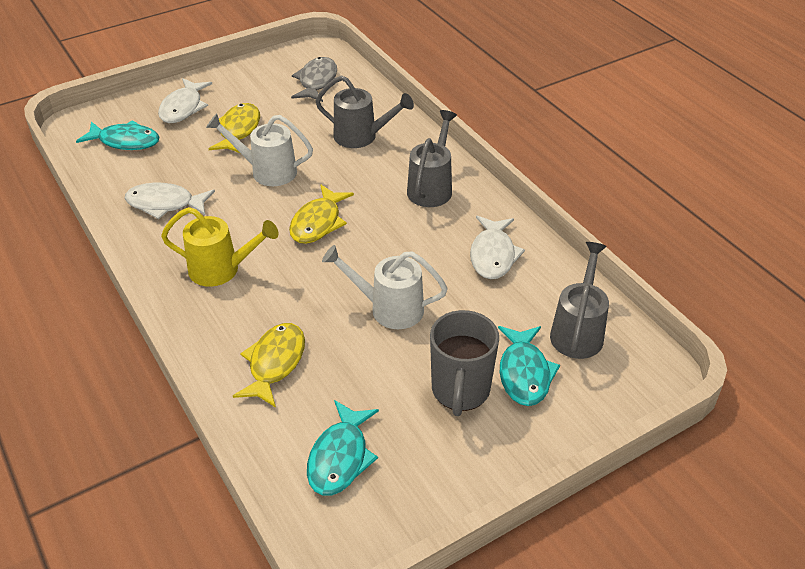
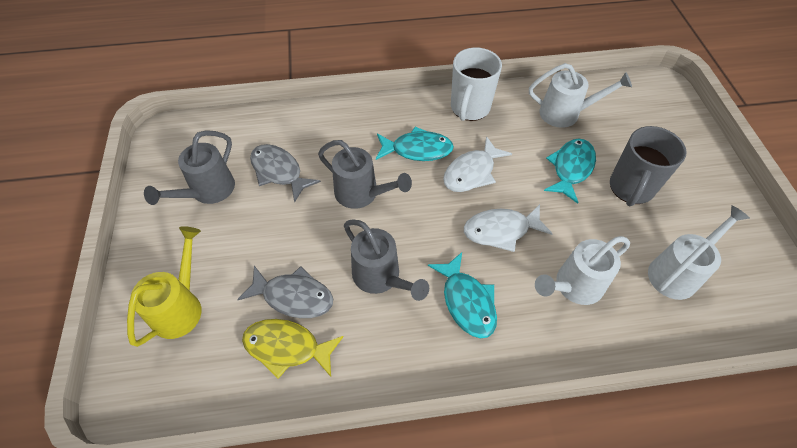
grey fish: [291,57,337,102] = 1 -> [237,266,333,318] [250,144,321,203] = 2
white fish: [125,183,215,219] [158,78,212,123] [470,216,525,279] = 3 -> [443,136,512,192] [464,204,553,252] = 2
white mug: none = 0 -> [451,48,502,121] = 1
white watering can: [206,113,313,186] [322,245,448,329] = 2 -> [529,63,632,128] [535,236,630,305] [648,205,750,300] = 3
yellow fish: [209,103,260,153] [233,323,305,408] [289,185,354,244] = 3 -> [242,319,343,379] = 1

